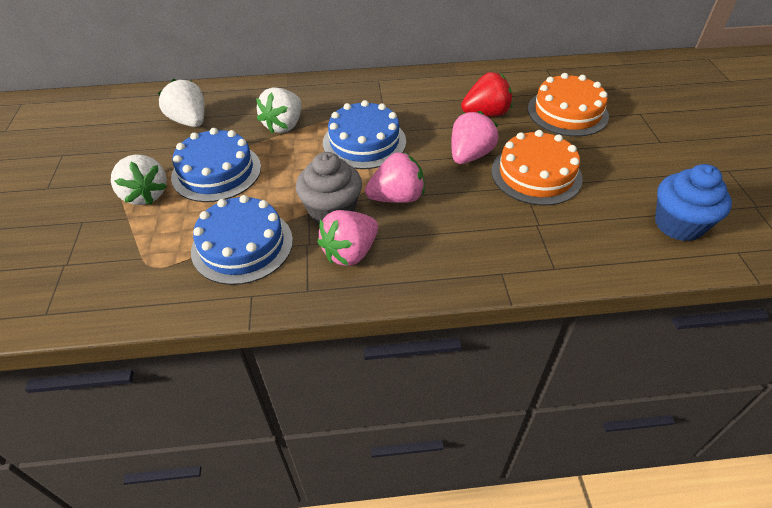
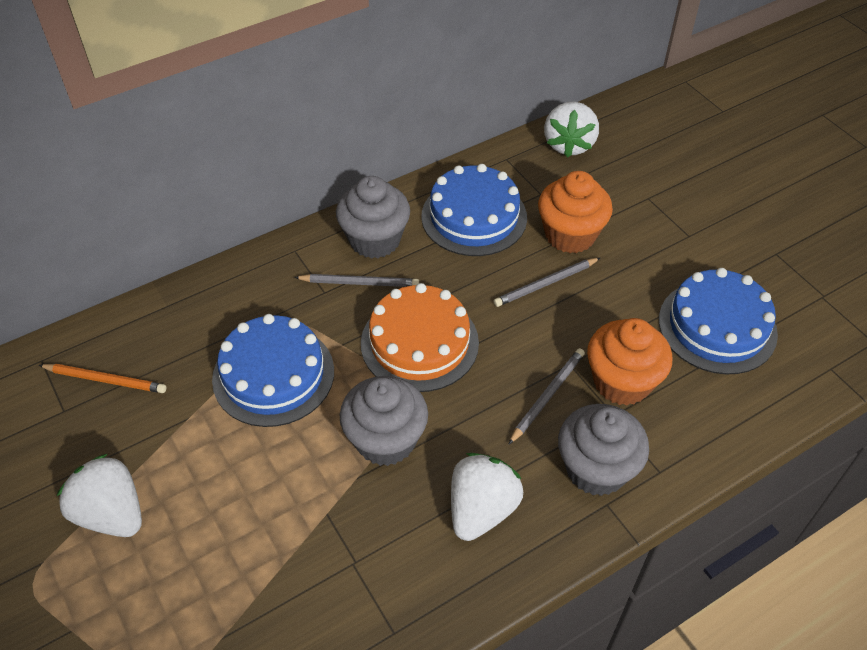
blue cupcake: [655,164,732,241] = 1 -> none = 0
grey cupcake: [296,152,362,225] = 1 -> [336,176,410,259] [340,376,428,466] [558,404,649,496] = 3
grey pencil: none = 0 -> [294,274,419,287] [494,258,600,307] [508,348,585,445] = 3
orange cake: [491,130,583,206] [528,73,609,137] = 2 -> [361,283,479,392] = 1
orange cupcake: none = 0 -> [538,171,613,253] [587,318,672,405] = 2
orange pencil: none = 0 -> [39,364,166,393] = 1
pink strawberry: [317,210,378,266] [365,152,425,203] [451,111,498,164] = 3 -> none = 0
red strawberry: [461,72,513,117] = 1 -> none = 0

